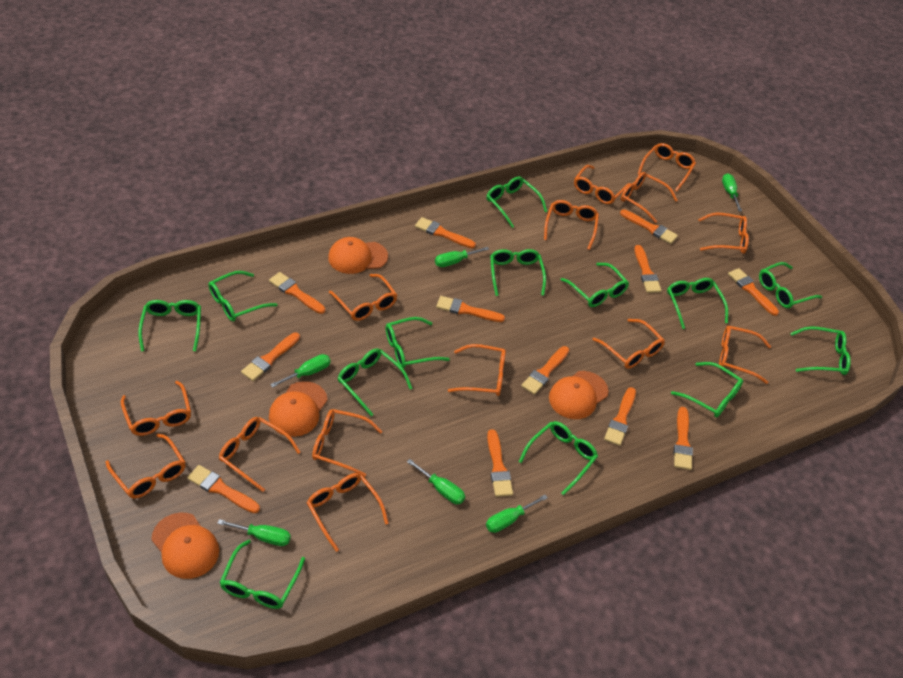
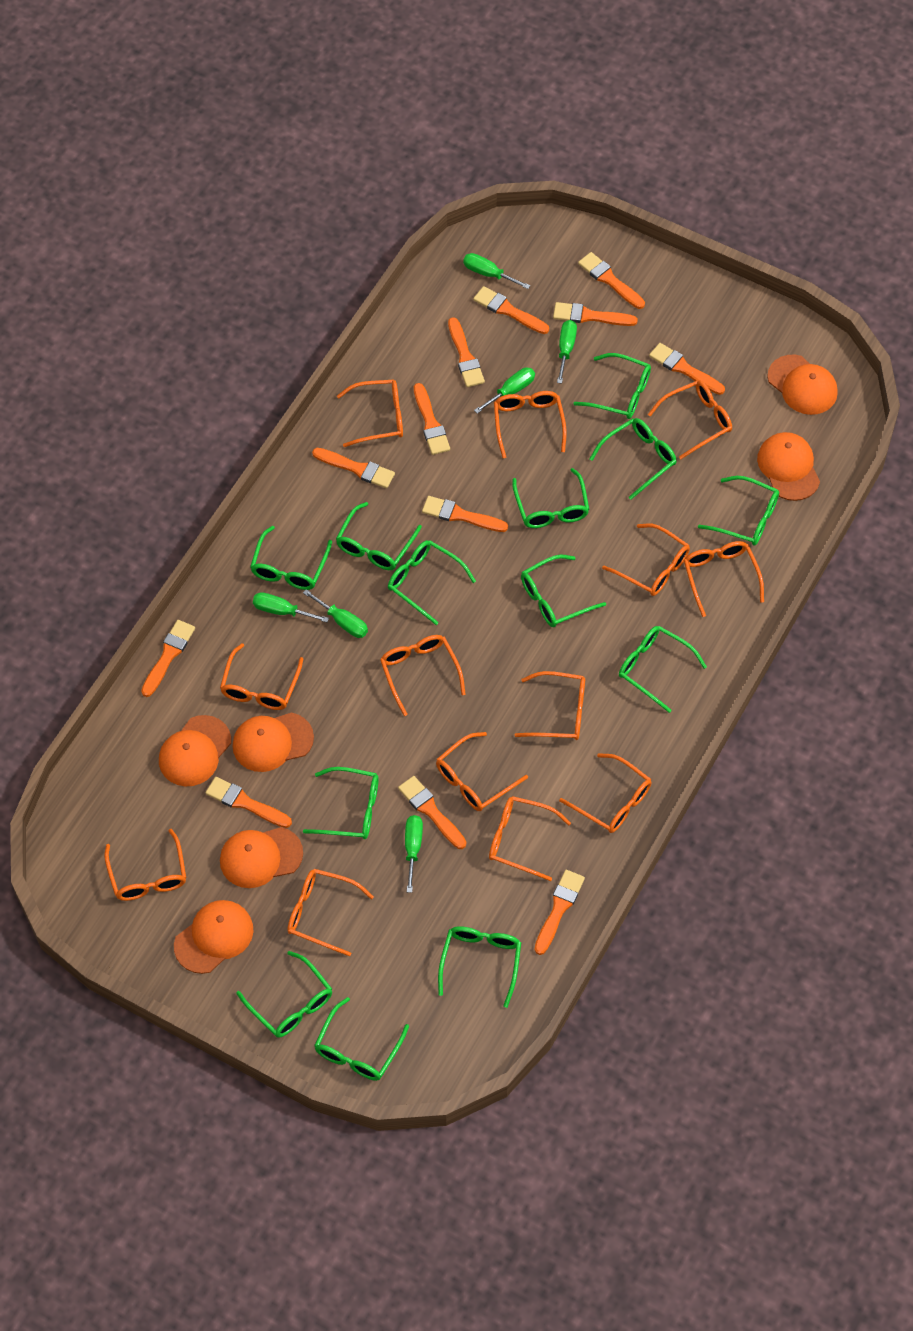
orange cap: [151,513,219,579] [269,381,328,437] [328,237,388,274] [549,371,608,419] = 4 -> [159,715,231,786] [174,900,254,974] [220,827,303,888] [232,713,314,772] [757,432,820,501] [767,354,838,415] = 6
orange glasses: [105,434,185,499] [121,381,191,436] [219,417,301,492] [307,473,389,552] [312,409,383,477] [329,274,397,321] [448,344,506,396] [544,200,599,250] [574,165,630,204] [592,319,665,369] [621,172,678,223] [638,143,696,192] [698,213,749,254] [719,325,771,384] = 14 -> [104,829,186,901] [220,643,303,710] [287,869,374,956] [337,380,403,447] [380,635,466,716] [436,732,528,811] [489,796,571,881] [494,391,567,458] [515,671,585,740] [559,753,652,833] [602,523,690,596] [648,381,732,459] [684,541,764,617] = 13

